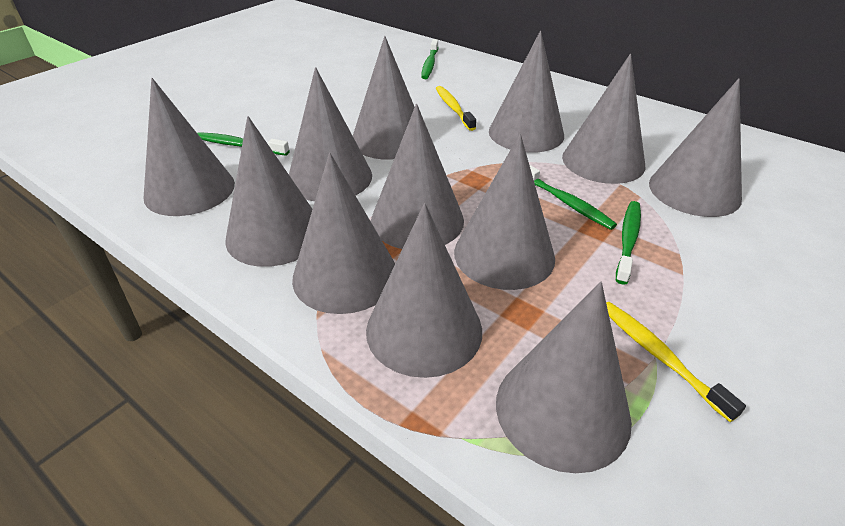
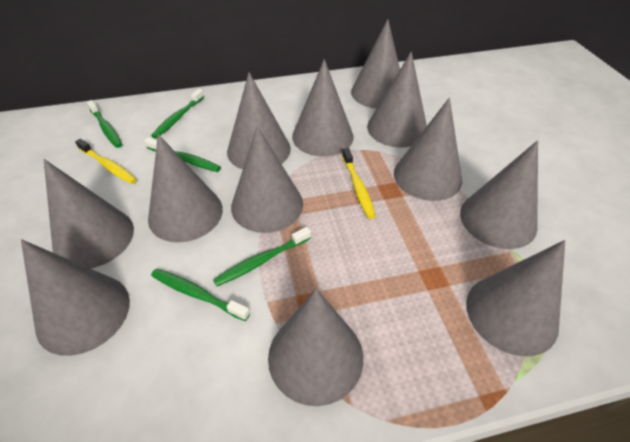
green toothbrush: [197,132,290,156] [421,39,438,79] [530,165,617,230] [616,201,641,284] = 4 -> [87,100,122,148] [144,137,221,172] [151,89,204,138] [151,269,250,321] [213,227,311,286] = 5

